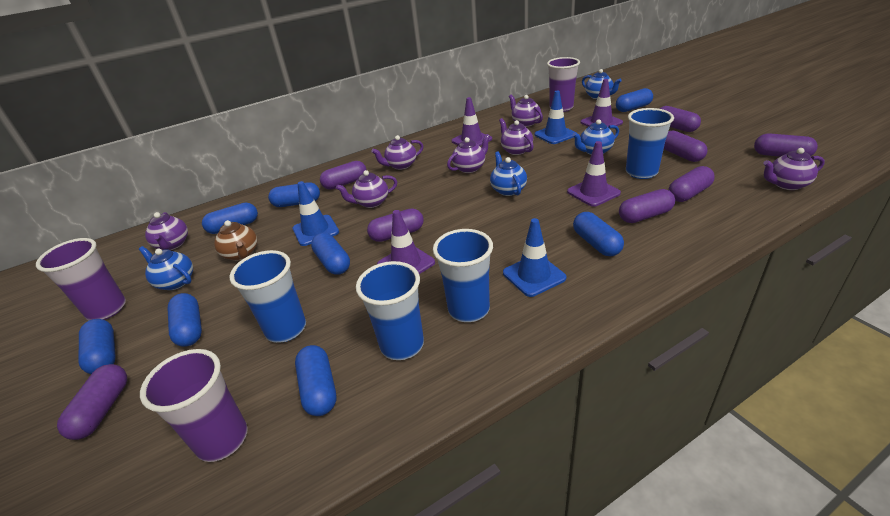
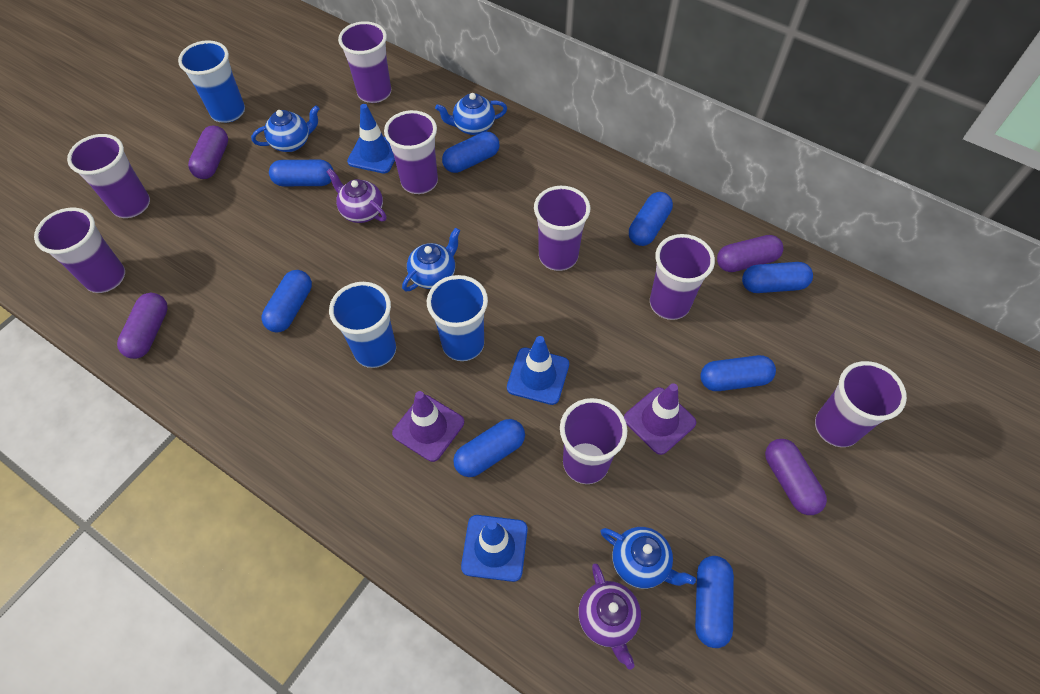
blue cup: [230,250,306,343] [356,261,424,360] [433,229,493,322] [626,108,674,179] = 4 -> [178,40,245,123] [329,282,396,368] [427,275,488,361] = 3
brown teapot: [214,220,257,261] = 1 -> none = 0
purple capsule: [57,364,127,440] [320,161,367,190] [367,209,424,242] [619,189,675,223] [659,106,701,132] [664,130,708,162] [668,166,715,202] [754,133,818,157] = 8 -> [117,293,168,359] [188,126,228,179] [717,235,783,272] [765,439,827,515] = 4
purple cup: [36,238,126,320] [140,349,248,462] [547,57,580,112] = 3 -> [34,208,125,293] [67,134,150,218] [338,21,391,103] [384,110,438,194] [534,186,590,271] [560,398,627,484] [650,234,715,320] [815,361,907,447] = 8
purple teapot: [145,212,188,250] [336,170,397,208] [371,135,423,170] [447,134,490,173] [499,118,534,155] [509,94,543,127] [763,148,825,190] = 7 -> [326,168,387,223] [578,563,641,670] = 2
purple traffic cone: [377,210,435,274] [451,97,492,146] [567,141,621,207] [580,79,623,127] = 4 -> [392,391,464,462] [624,383,696,455] = 2

